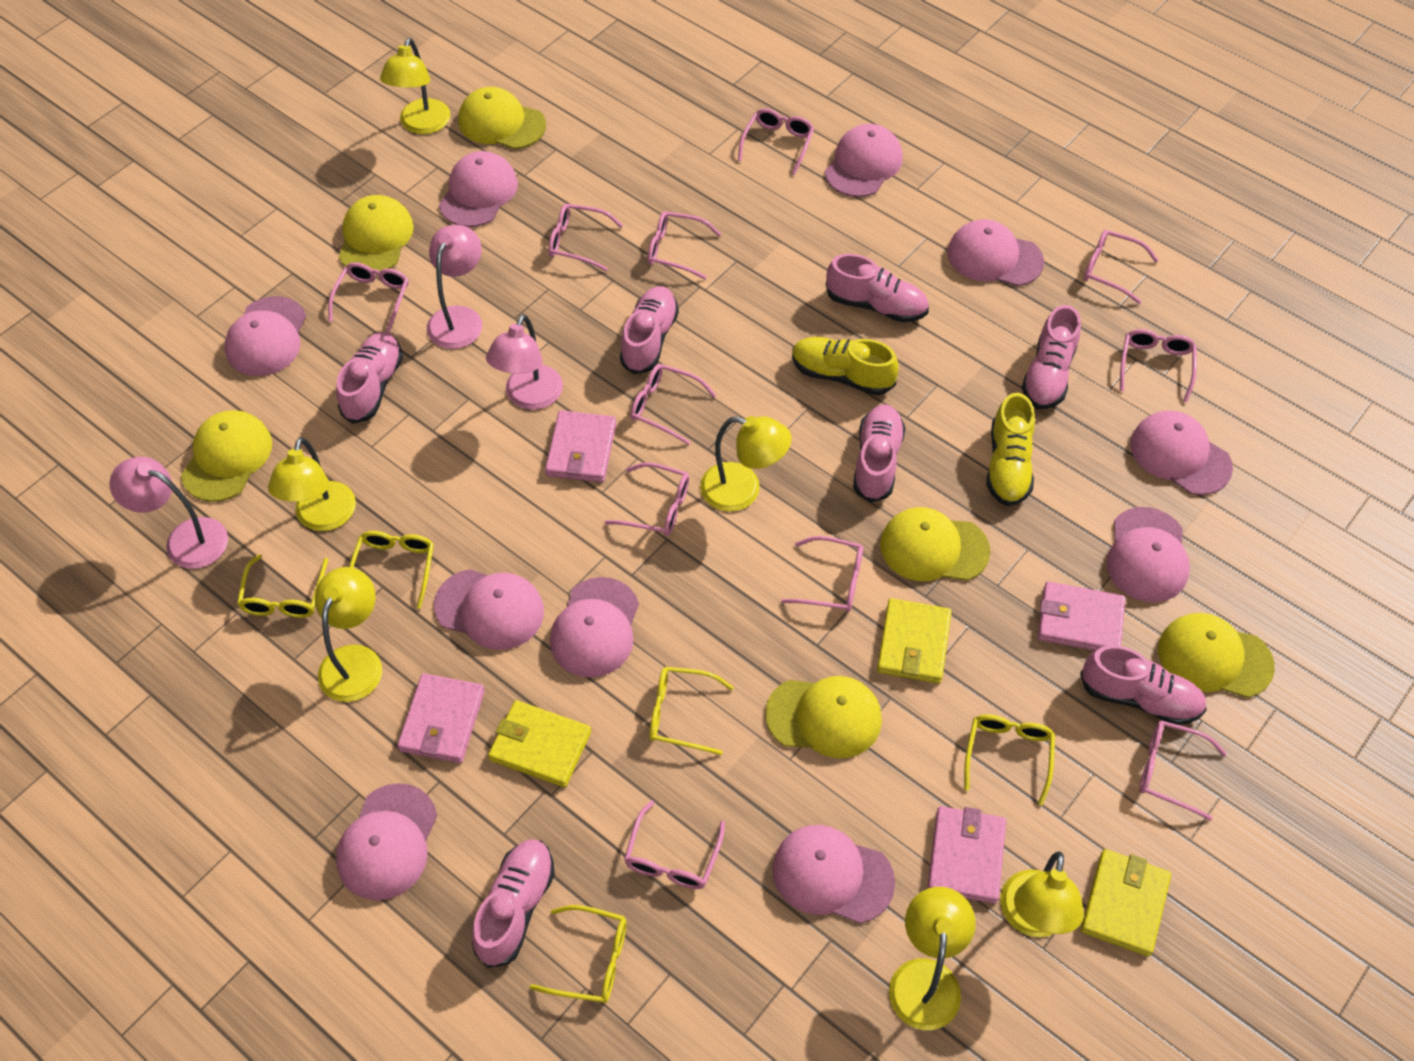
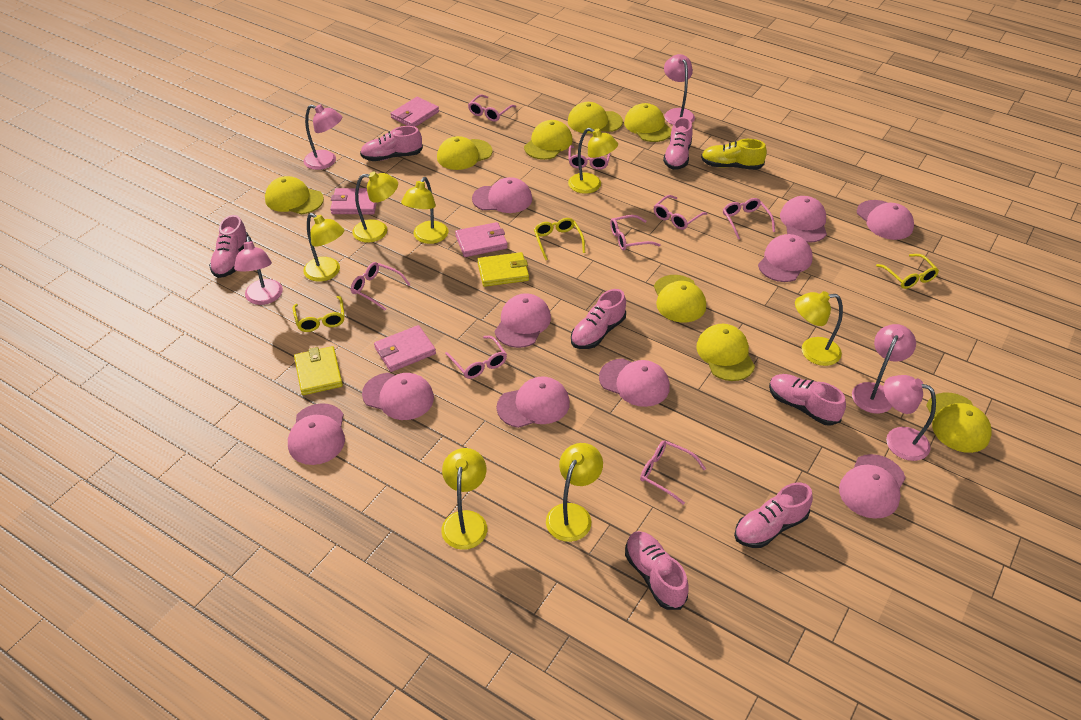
pink glasses: [328,262,409,333] [548,204,623,271] [605,462,689,536] [624,800,725,889] [630,364,717,445] [648,211,721,280] [738,108,814,175] [781,536,863,612] [1084,230,1159,304] [1120,329,1197,402] [1139,720,1227,821] = 11 -> [351,262,411,310] [445,336,507,379] [468,94,516,122] [568,145,611,170] [610,215,660,250] [640,440,706,505] [653,195,708,230] [723,198,775,239] = 8
pink lamp: [109,457,228,569] [427,225,482,349] [486,314,563,410] = 3 -> [234,236,283,305] [304,104,342,170] [664,54,695,125] [852,324,916,414] [884,375,936,461] = 5
yellow cap: [181,410,272,502] [338,195,414,274] [458,87,546,149] [765,676,882,758] [880,507,990,581] [1158,613,1275,698] = 6 -> [265,176,324,214] [437,136,493,170] [524,120,573,160] [568,102,623,134] [624,103,672,142] [654,275,706,323] [696,324,755,381] [926,393,992,453] = 8
yellow glasses: [237,554,328,618] [349,531,434,609] [530,905,627,1003] [649,667,734,755] [964,715,1055,806] = 5 -> [293,296,345,332] [534,218,585,260] [876,254,939,289] = 3
yellow lamp: [268,437,356,531] [315,567,382,702] [380,38,451,134] [700,416,791,512] [889,887,976,1030] [1001,851,1084,937] = 6 -> [303,213,344,282] [352,171,398,243] [401,177,448,244] [441,448,487,550] [546,443,603,542] [568,128,618,194] [795,291,843,366] = 7
yellow shoe: [792,337,899,395] [986,393,1035,506] = 2 -> [701,139,767,170] = 1
yellow wallet: [488,700,591,787] [877,598,951,683] [1081,849,1171,957] = 3 -> [294,346,343,395] [477,252,529,287] = 2

